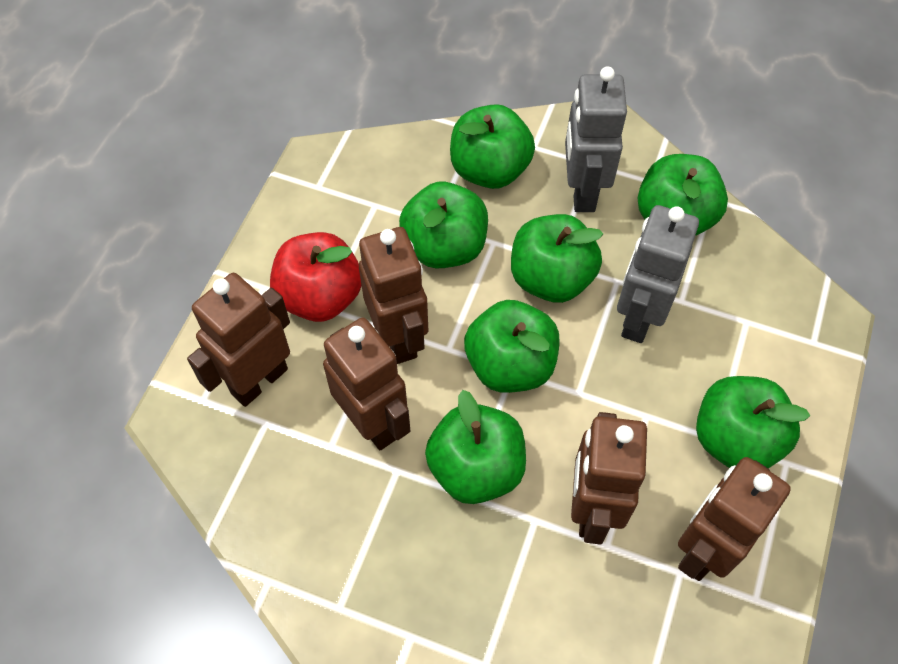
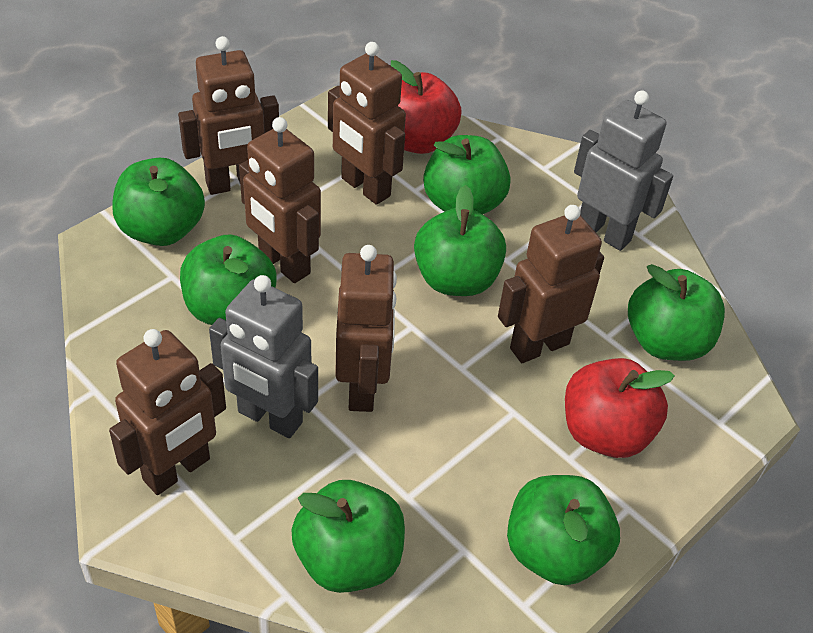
brown robot: [187,273,290,407] [323,318,410,450] [359,227,428,364] [571,412,647,544] [678,457,791,581] = 5 -> [109,329,226,495] [178,36,279,195] [239,117,321,283] [328,42,406,205] [335,245,397,412] [498,205,604,363] = 6
red apple: [270,232,362,322] = 1 -> [391,60,462,154] [565,358,675,458] = 2

